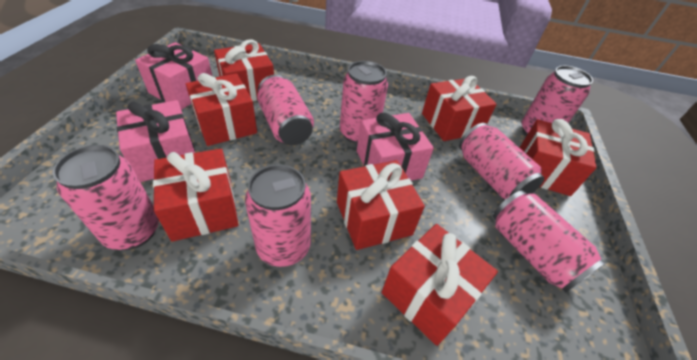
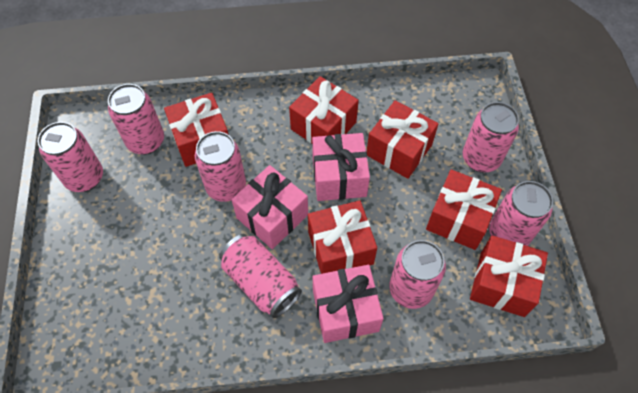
red gift: [153,149,238,242] [186,73,257,146] [214,40,274,101] [337,160,425,250] [381,224,498,346] [422,76,497,141] [519,119,597,196] = 7 -> [164,93,229,167] [289,76,359,143] [308,200,377,274] [367,100,439,179] [426,169,502,250] [470,235,548,317] = 6

